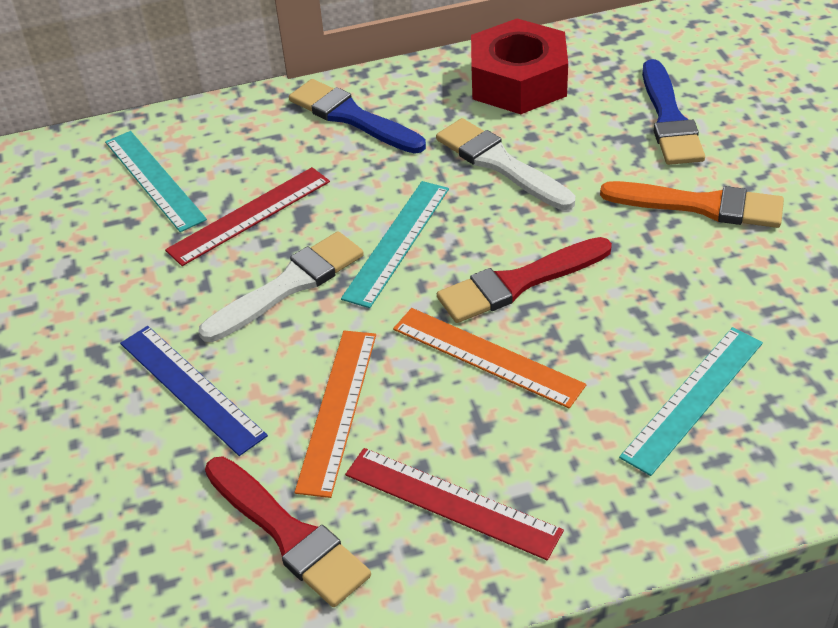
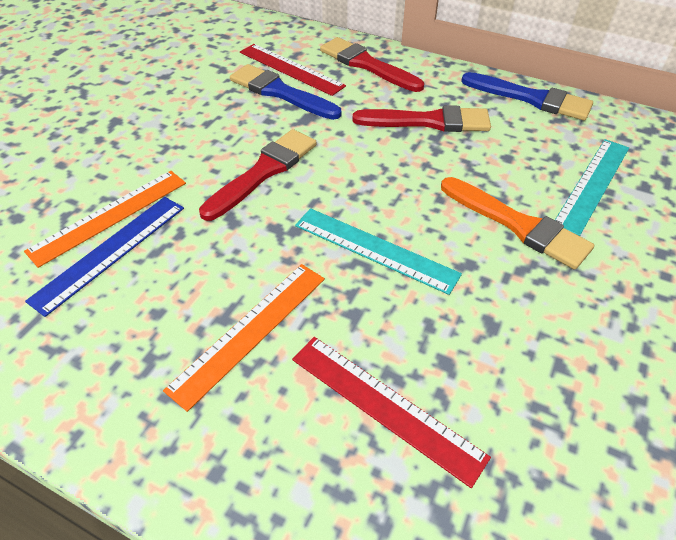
red brush: [205,456,371,607] [437,237,612,323] = 2 -> [199,129,317,221] [320,37,424,92] [352,105,491,132] = 3
red nut: [471,18,568,114] = 1 -> none = 0
turquoise ruler: [105,131,207,232] [341,181,449,308] [619,327,763,476] = 3 -> [295,208,462,295] [555,139,629,236] = 2
white brush: [198,231,364,342] [436,118,575,210] = 2 -> none = 0

